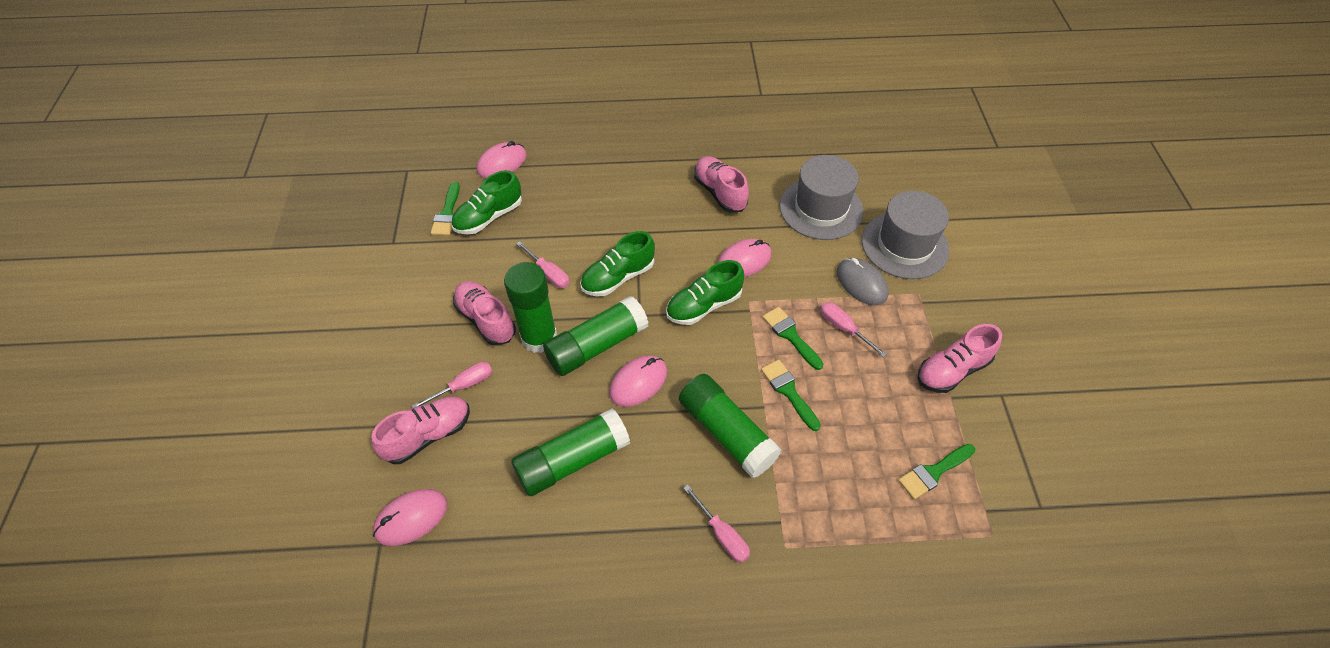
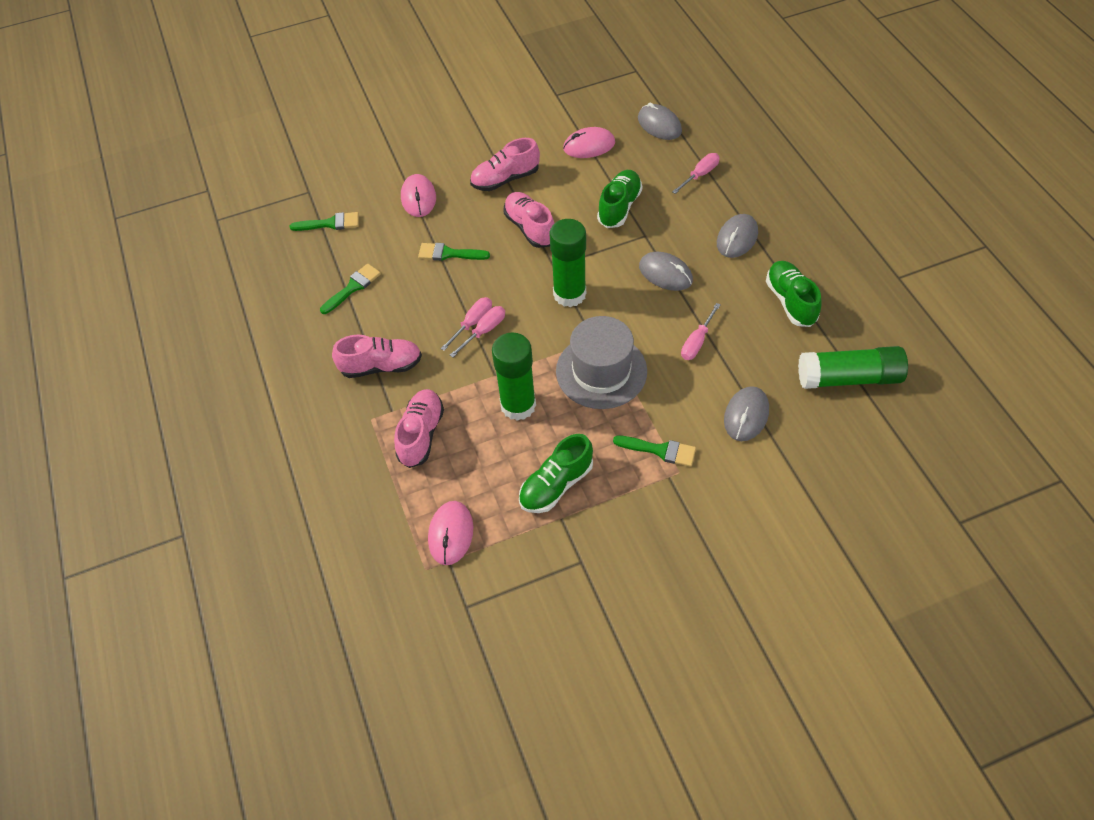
green glue stick: [504,262,557,353] [511,408,630,496] [543,296,649,376] [679,374,782,478] = 4 -> [492,332,536,421] [549,219,586,307] [798,346,908,389] = 3
grey hat: [779,155,863,240] [862,191,949,279] = 2 -> [556,316,647,409] = 1
grey mouse: [837,258,889,305] = 1 -> [638,103,682,140] [639,252,693,291] [717,214,758,258] [724,386,769,441] = 4
pink mouse: [373,489,447,546] [477,141,527,178] [609,355,667,407] [717,239,771,277] = 4 -> [401,174,436,217] [428,501,473,565] [563,127,615,158] = 3

